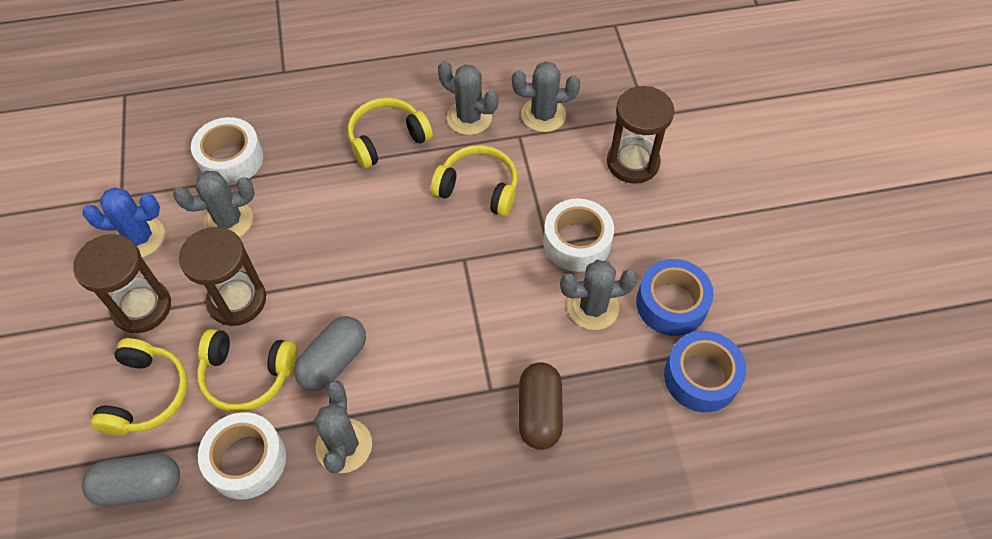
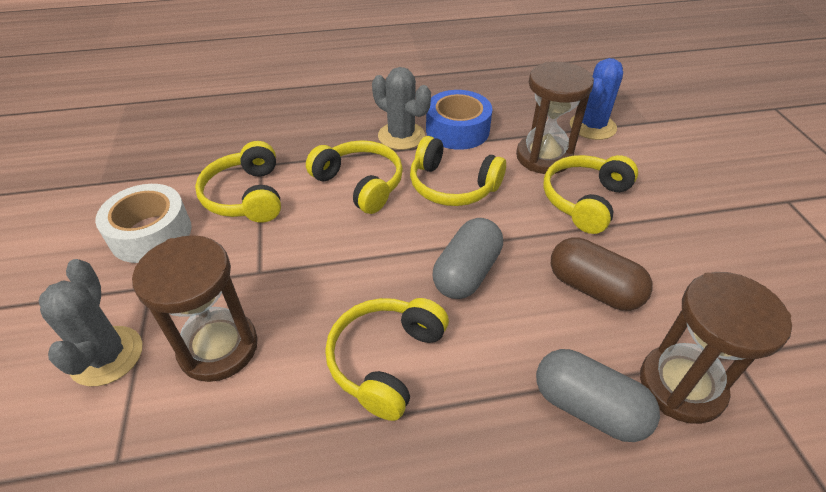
blue tape: [636,259,714,336] [664,331,746,412] = 2 -> [426,90,493,150] = 1
grey cactus: [173,171,255,238] [314,381,372,473] [438,61,498,135] [512,61,580,132] [560,260,638,330] = 5 -> [39,259,142,386] [372,67,431,150] = 2
white tape: [191,117,263,185] [198,412,286,499] [543,198,614,272] = 3 -> [95,184,192,263] = 1
yellow headphones: [90,338,188,436] [197,329,297,412] [348,98,433,168] [431,145,518,217] = 4 -> [195,141,281,223] [306,140,403,214] [325,298,449,421] [410,136,506,206] [543,155,638,234] = 5

